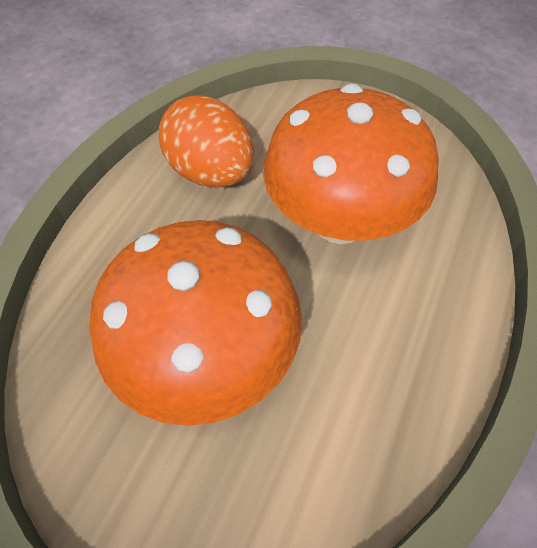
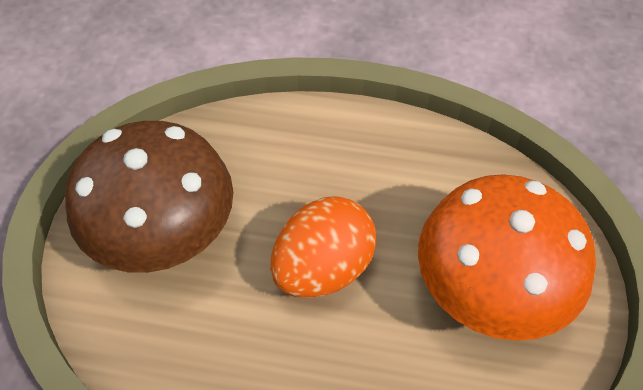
brown mushroom: none = 0 -> [65,121,233,273] = 1
orange mushroom: [89,220,302,426] [263,84,439,244] = 2 -> [418,174,596,341] = 1

